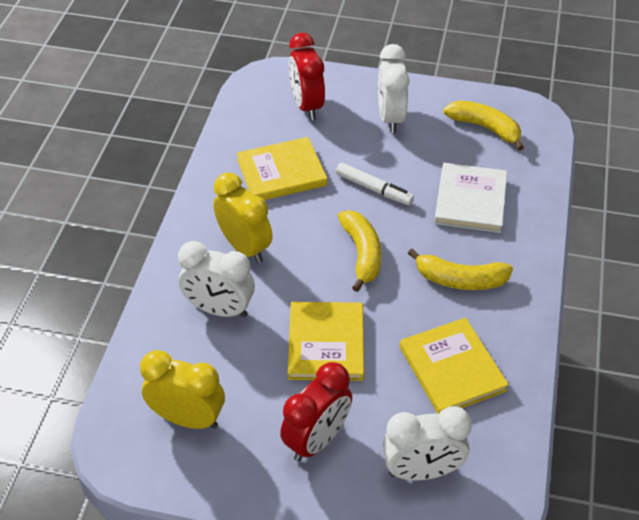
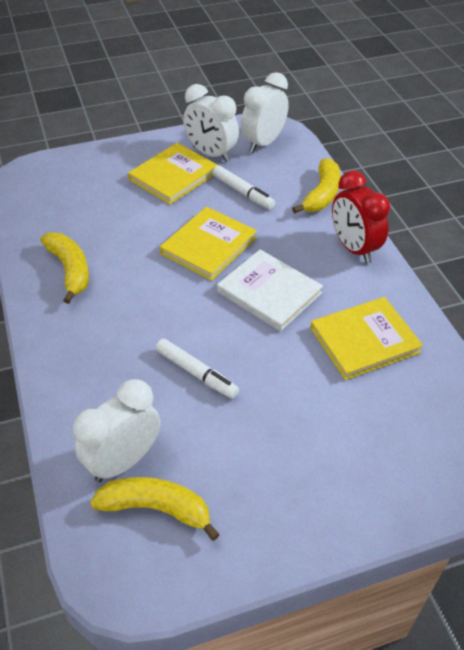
red clock: [280,362,352,462] [289,33,325,120] = 2 -> [332,171,390,263] = 1
white marker: [336,163,414,205] = 1 -> [156,338,239,399] [213,166,275,209] = 2
yellow clock: [140,350,225,429] [213,172,272,263] = 2 -> none = 0

